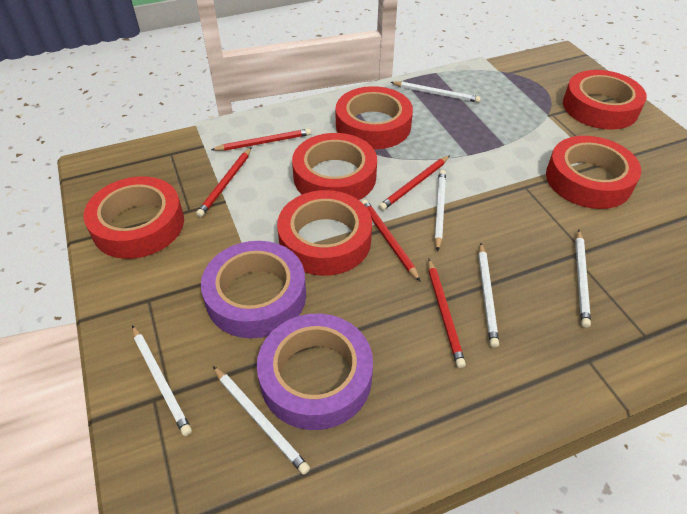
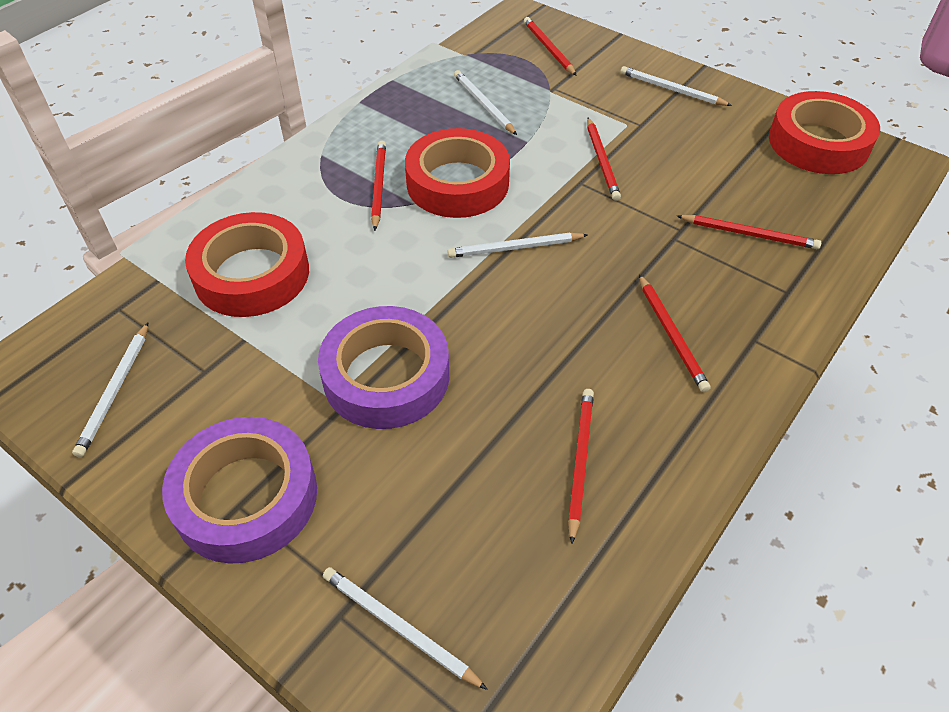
red pencil: [196,147,252,217] [211,129,311,151] [361,199,421,282] [379,156,449,211] [428,259,466,368] = 5 -> [371,141,386,231] [524,17,577,76] [568,389,594,544] [587,118,621,201] [639,274,711,392] [677,215,821,249] = 6
red tape: [83,176,184,259] [277,190,372,276] [292,133,377,200] [336,86,413,149] [546,136,641,209] [563,70,647,130] = 6 -> [185,212,309,317] [405,128,510,218] [769,91,880,174] = 3
white pencil: [132,325,192,436] [213,366,310,475] [390,81,481,103] [435,170,446,251] [478,243,499,348] [575,230,591,328] = 6 -> [72,323,148,457] [323,567,488,690] [447,233,588,258] [454,70,517,135] [620,66,732,106] = 5

